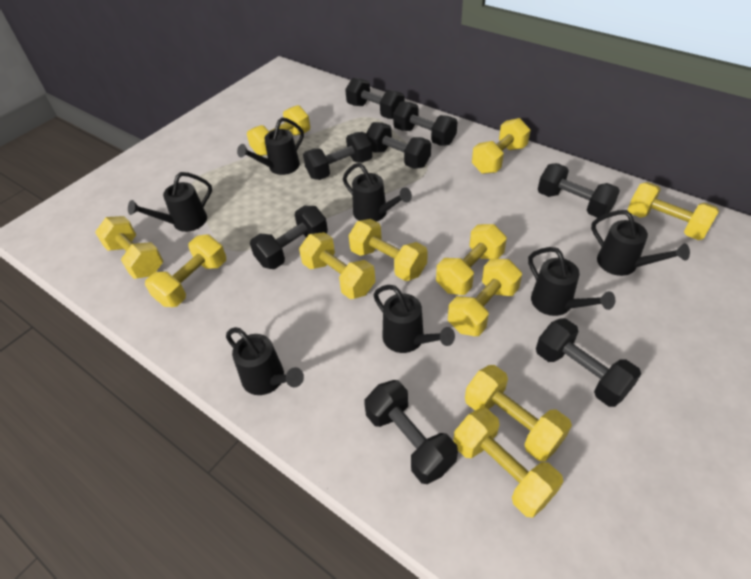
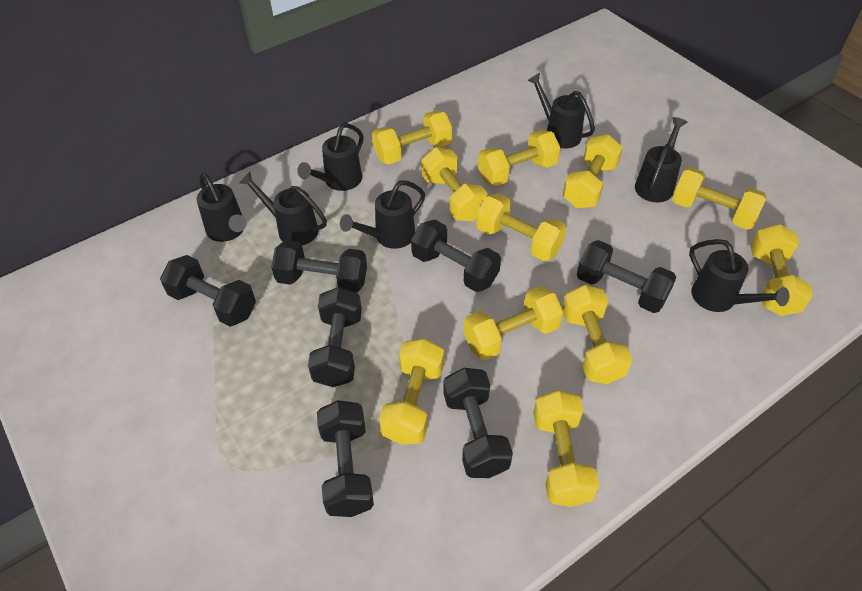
black dumbbell: [250,206,328,269] [303,132,372,180] [345,78,405,119] [364,380,458,484] [366,122,431,169] [393,101,457,146] [536,318,641,407] [538,163,620,218] = 8 -> [160,255,256,327] [271,240,367,293] [308,287,362,387] [317,400,374,517] [411,220,501,292] [443,368,513,478] [577,240,676,313] = 7

